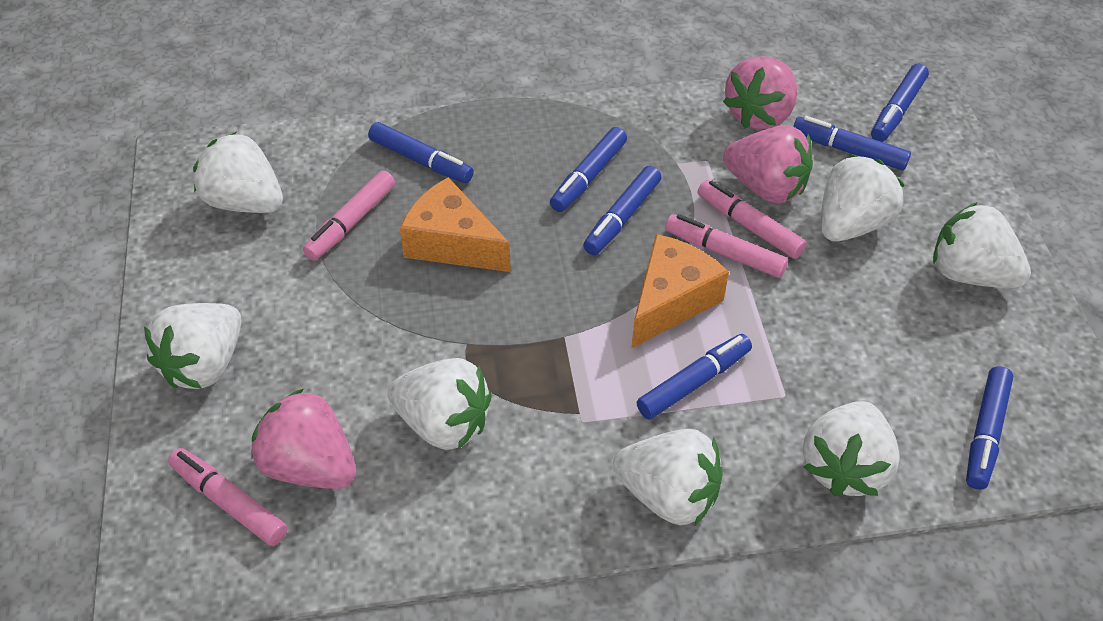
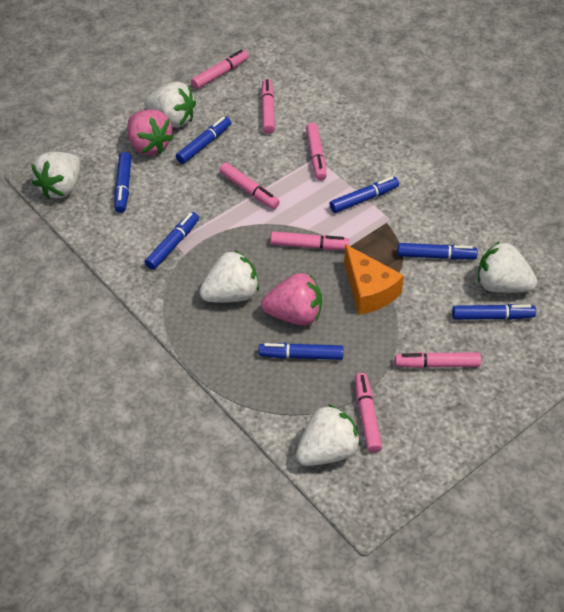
orange cheese: [400,177,511,272] [632,234,729,348] = 2 -> [344,244,404,315] = 1
pink marker: [168,448,288,546] [303,170,395,261] [665,214,788,278] [697,180,807,259] = 4 -> [191,50,249,89] [219,163,280,209] [261,79,275,134] [271,231,349,250] [306,123,327,181] [355,373,382,453] [395,352,481,368] = 7
pink strawberry: [251,389,356,489] [723,56,797,129] [723,125,813,204] = 3 -> [127,109,174,155] [261,273,322,326] = 2
white strawberry: [144,303,242,389] [193,132,283,213] [387,358,492,450] [613,429,723,525] [803,401,900,497] [821,154,905,241] [933,202,1031,288] = 7 -> [32,152,80,199] [144,82,196,128] [199,250,259,303] [296,404,361,466] [478,241,537,293] = 5

